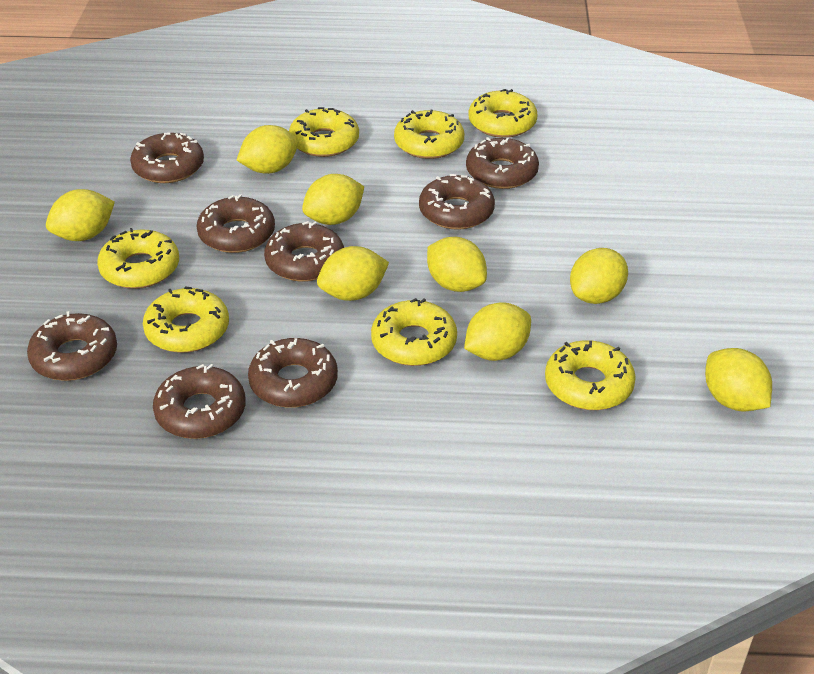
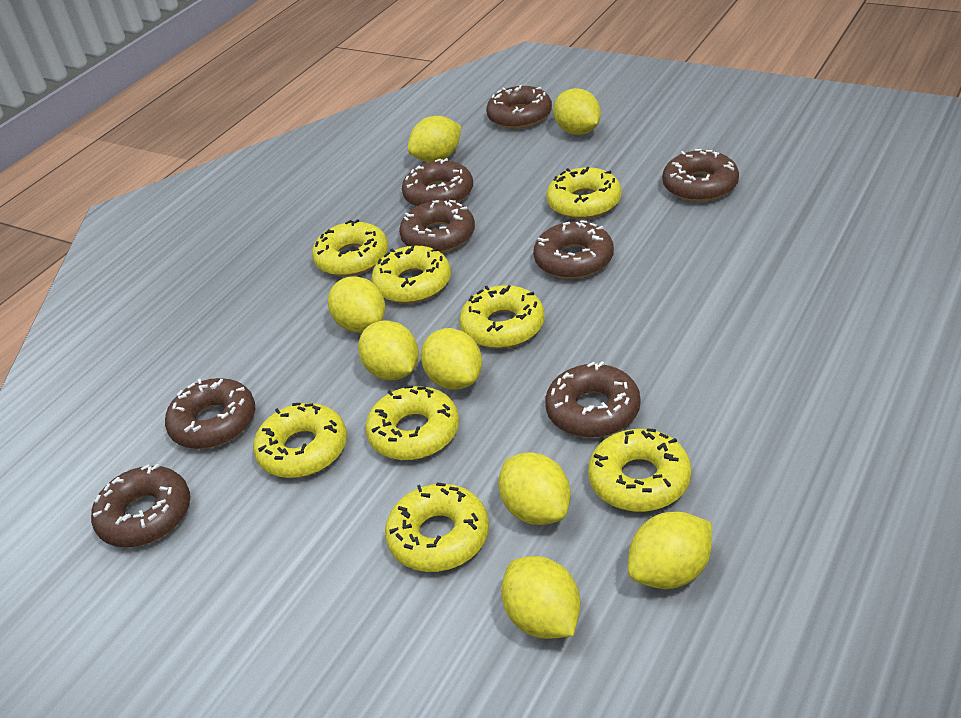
yellow donut: [97,228,179,289] [143,287,229,353] [289,107,359,157] [371,298,457,366] [394,110,464,159] [469,89,538,138] [545,340,636,410] = 7 -> [253,403,347,478] [312,219,388,276] [365,385,459,460] [371,245,451,304] [385,482,489,572] [460,285,545,349] [546,167,622,219] [588,428,691,512] = 8

